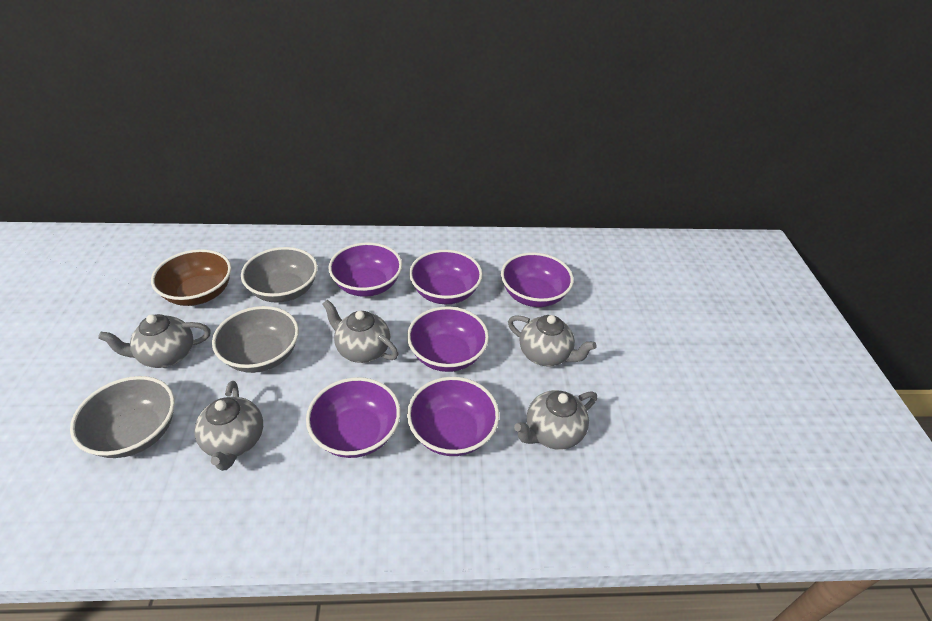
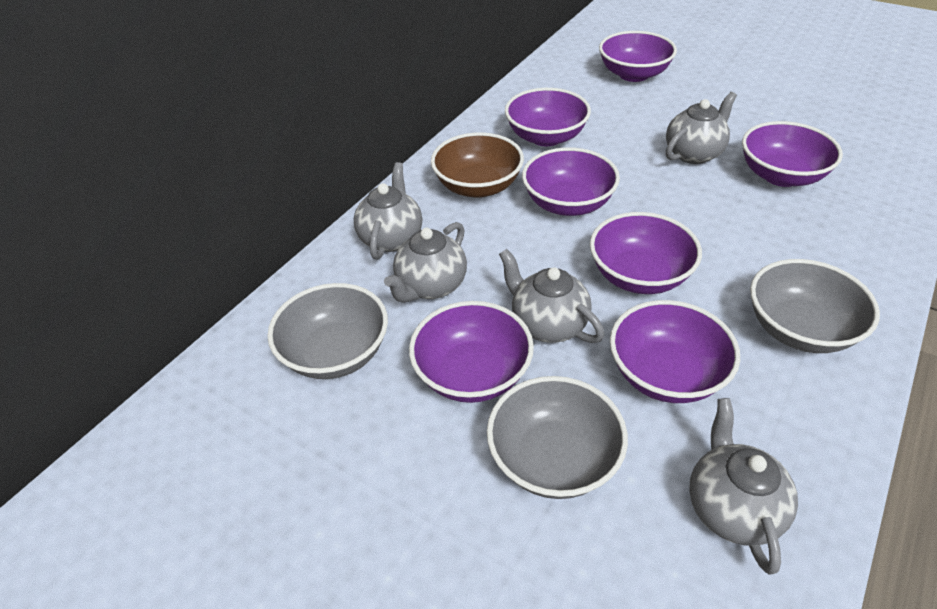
purple bowl: [306,377,401,458] [328,242,402,297] [407,307,489,372] [407,377,499,456] [409,250,483,304] [501,252,574,307] = 6 -> [409,301,534,403] [505,88,591,146] [522,147,620,216] [590,212,702,294] [599,31,677,82] [610,300,740,403] [742,121,843,187] = 7

